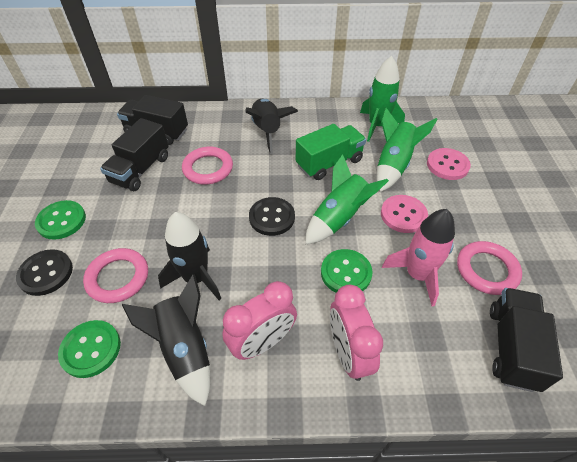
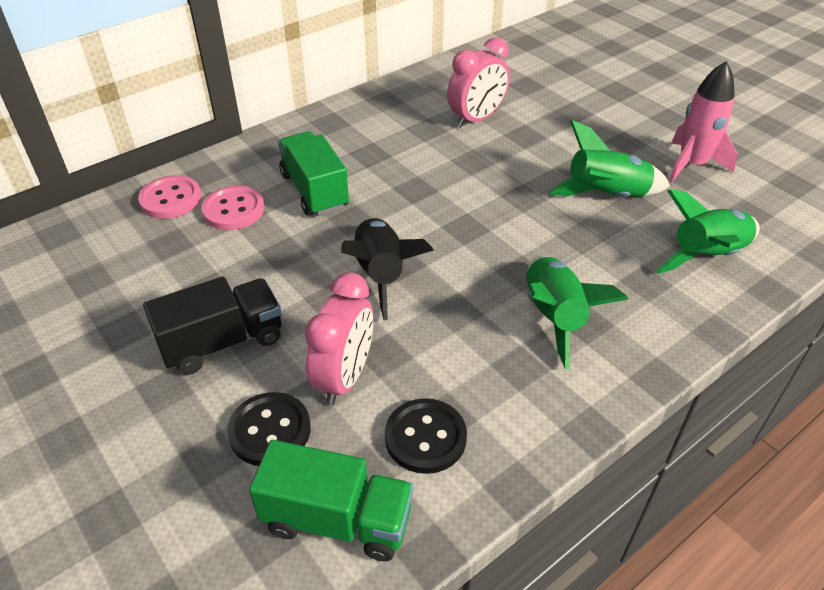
black rocket: [122,274,210,406] [158,212,221,301] [245,98,298,154] = 3 -> [341,218,434,320] = 1
black truck: [100,118,169,191] [117,95,188,145] [490,288,563,392] = 3 -> [143,277,281,375] = 1
green button: [35,200,86,240] [58,320,121,378] [321,249,373,293] = 3 -> none = 0
green truck: [296,124,366,180] = 1 -> [249,440,413,561] [278,131,349,216] = 2
pink ring: [83,248,148,303] [182,147,233,185] [457,241,522,295] = 3 -> none = 0

